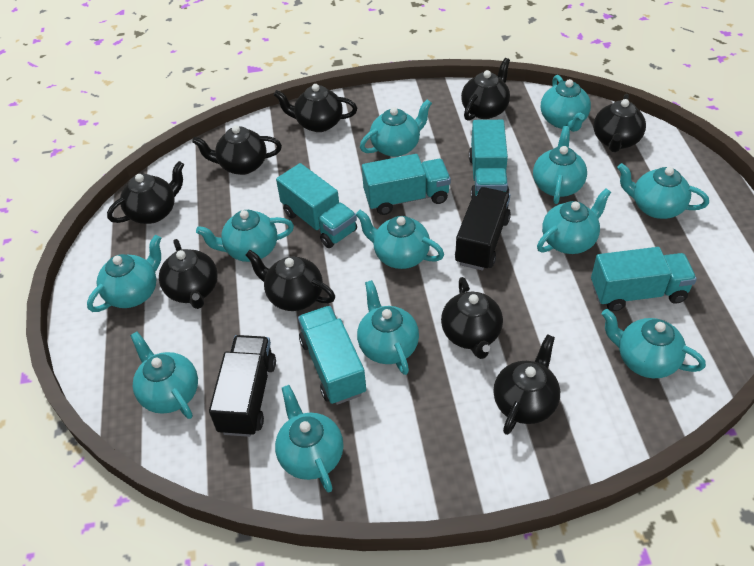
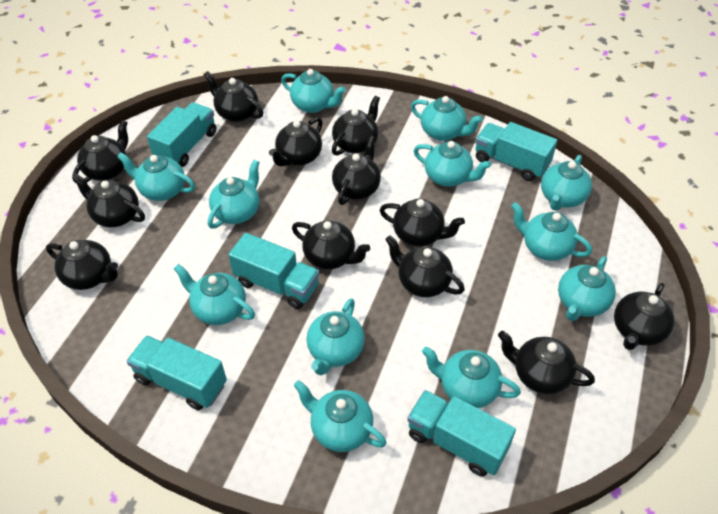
black teapot: [107,161,184,224] [159,239,218,309] [192,125,282,175] [246,250,335,311] [274,84,357,132] [441,277,503,359] [461,58,510,121] [493,334,560,435] [594,94,646,152] = 9 -> [46,240,118,290] [72,120,128,183] [72,174,145,227] [204,71,263,122] [269,117,323,166] [292,220,370,269] [332,96,380,155] [332,136,381,205] [380,198,465,247] [385,235,465,297] [498,331,595,394] [614,283,674,350] = 12
black truck: [209,335,276,437] [455,187,511,271] = 2 -> none = 0

